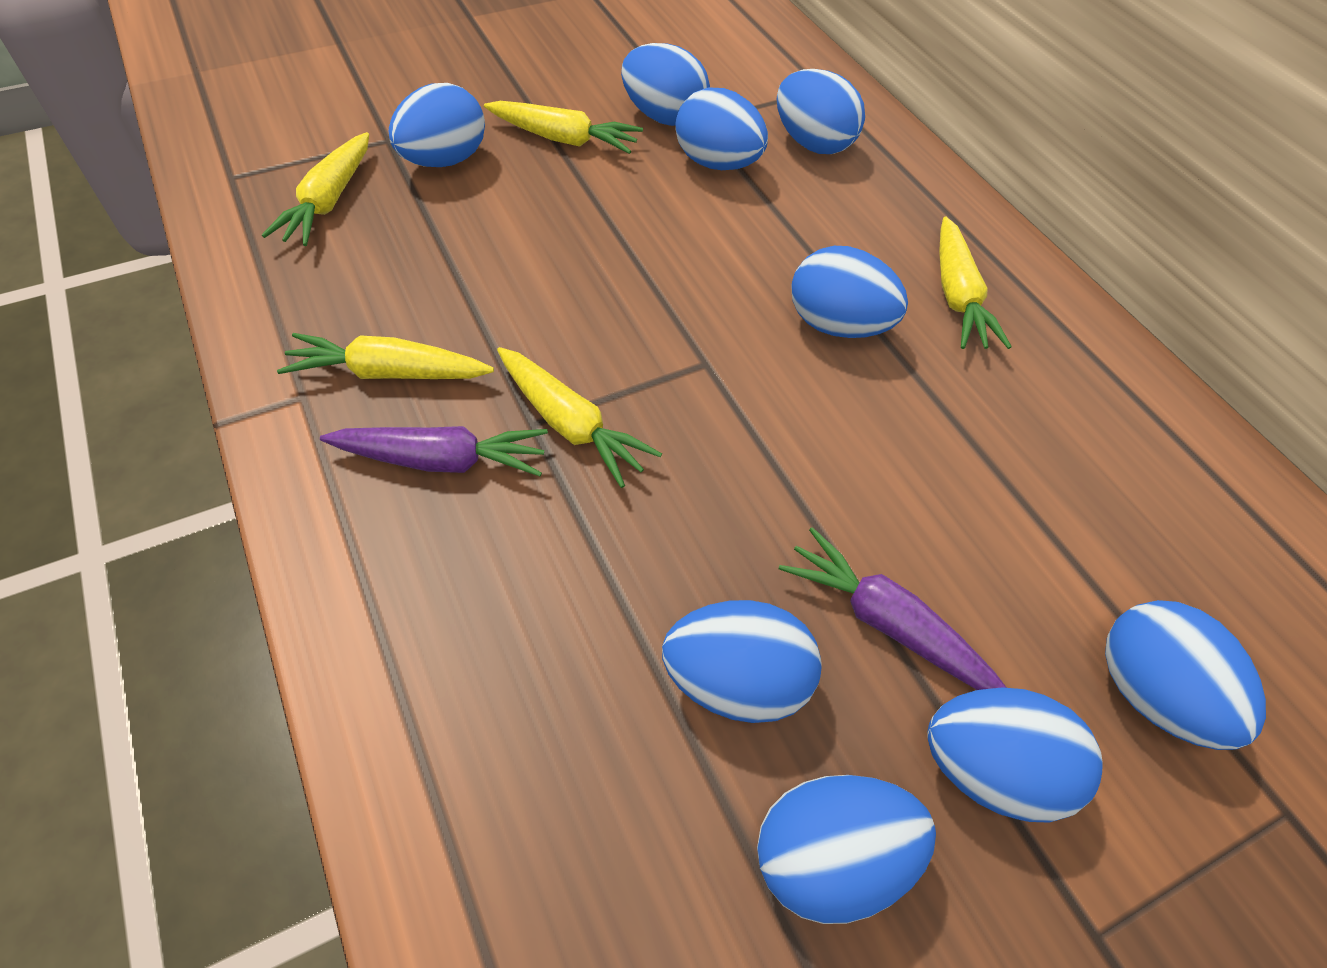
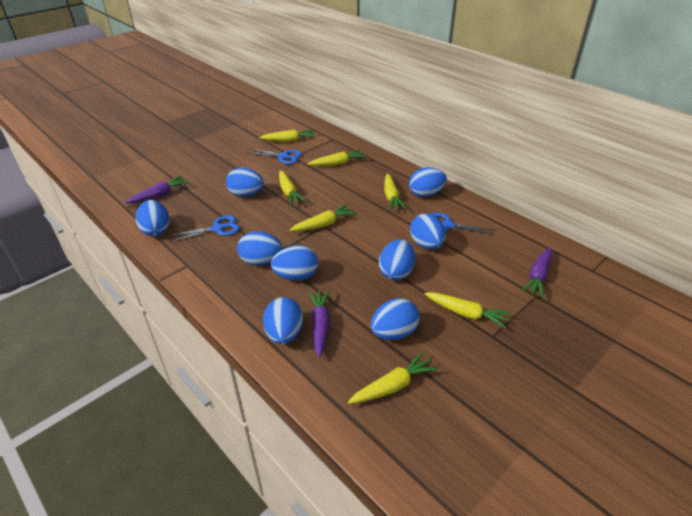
blue scissors: none = 0 -> [169,215,240,242] [247,149,302,164] [431,213,495,235] = 3
purple carrot: [320,426,548,476] [779,527,1007,690] = 2 -> [125,176,190,204] [308,290,330,358] [522,247,552,298] = 3
yellow carrot: [262,132,369,246] [277,333,494,379] [484,101,643,154] [497,347,662,488] [939,216,1012,349] = 5 -> [259,129,316,142] [279,170,307,206] [290,205,356,231] [308,150,366,166] [348,352,438,404] [384,173,407,211] [425,292,511,329] = 7

